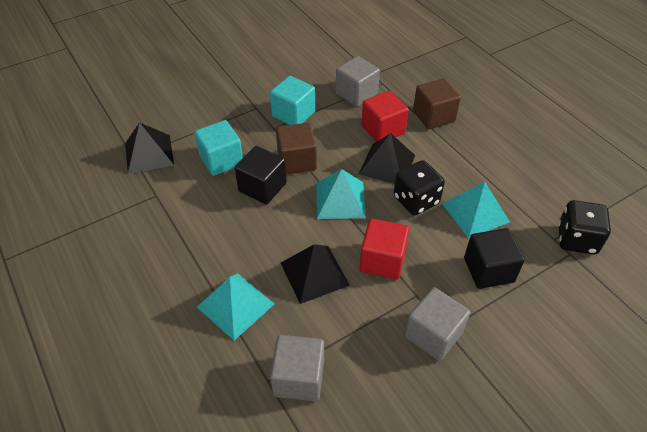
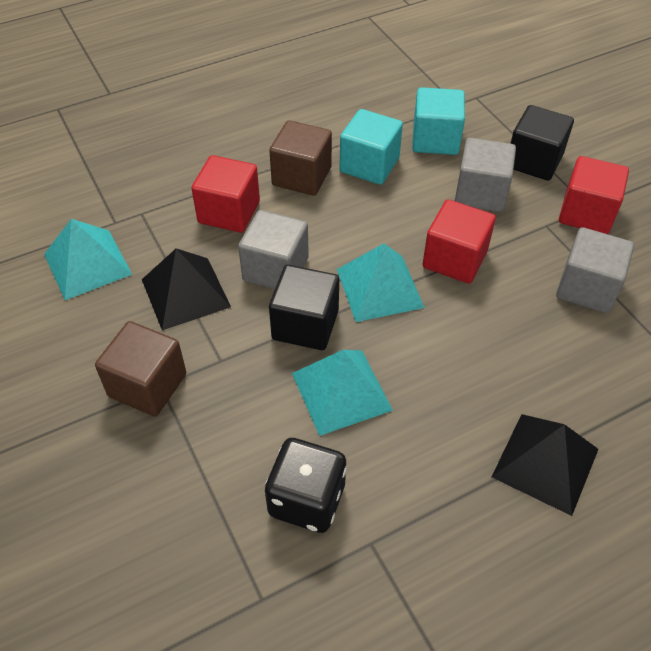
black dice: [394,160,445,216] [558,200,611,255] = 2 -> [265,438,347,533] = 1
black pyramid: [125,122,174,174] [281,244,350,304] [359,133,415,184] = 3 -> [142,248,231,330] [492,414,599,516] = 2
red cube: [360,218,409,280] [361,91,409,142] = 2 -> [191,155,260,233] [422,199,496,284] [559,156,629,234] = 3

